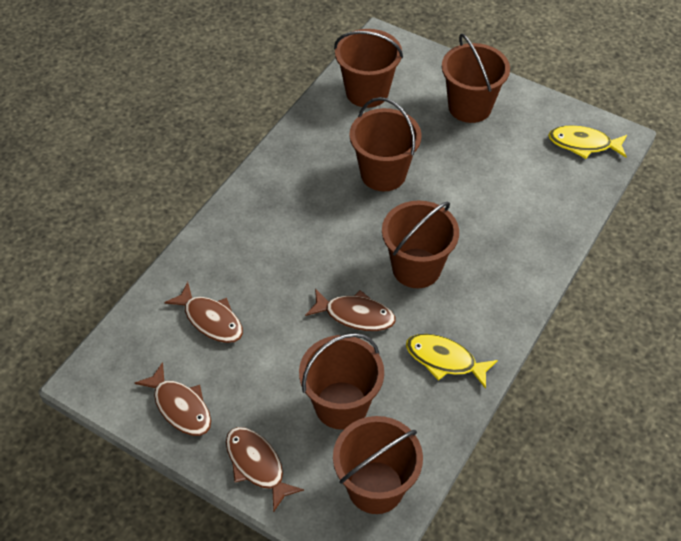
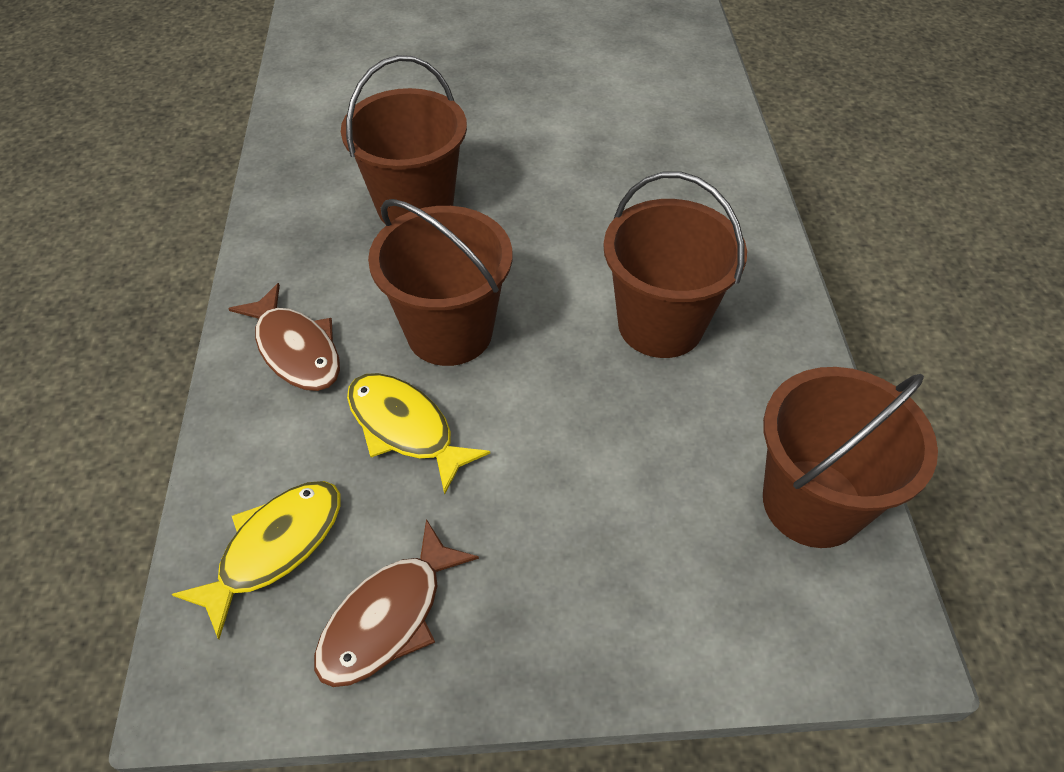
brown bucket: [299,333,384,430] [333,416,423,514] [334,29,403,108] [349,97,422,191] [382,200,459,288] [442,34,510,123] = 6 -> [341,55,467,223] [368,199,512,366] [603,171,747,358] [763,367,938,548] = 4
brown fish: [135,362,211,436] [164,282,243,343] [226,427,304,512] [305,289,396,331] = 4 -> [228,283,340,391] [314,519,479,687] = 2

